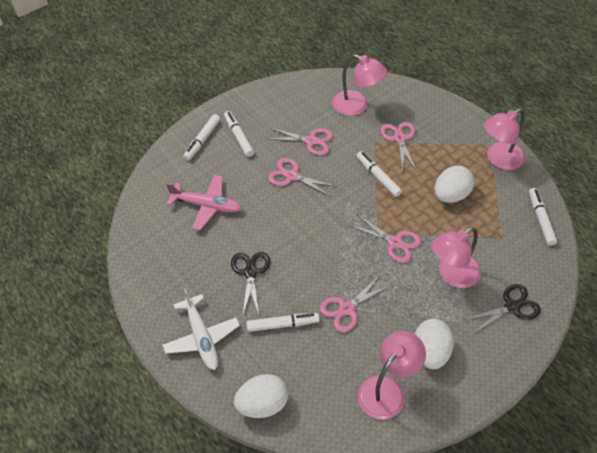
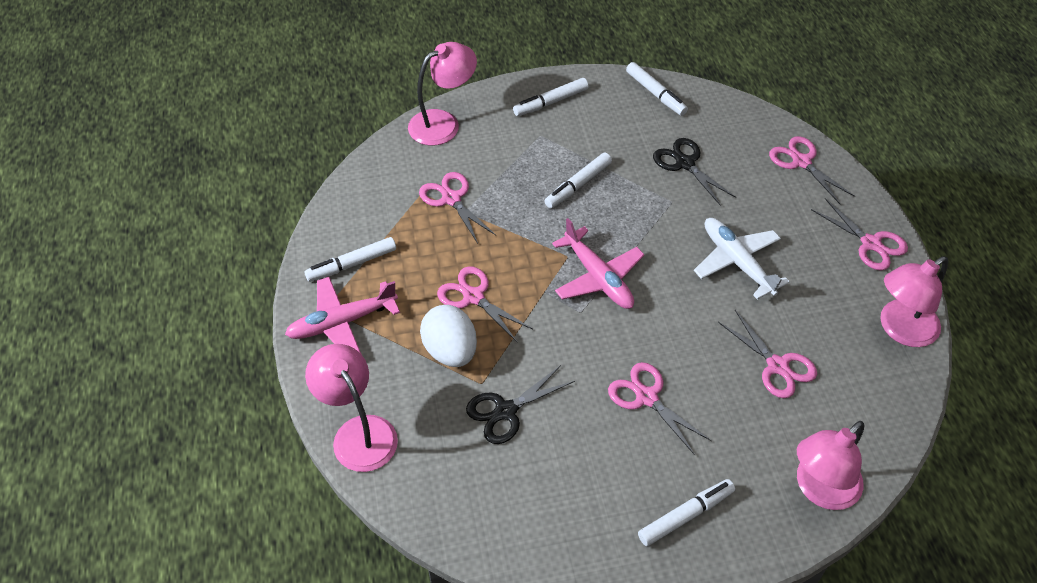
pink plane: [166,175,242,230] = 1 -> [285,277,400,353] [552,218,644,309] = 2
pink scissors: [266,128,333,155] [268,158,337,197] [320,274,391,332] [349,215,421,263] [380,122,417,171] = 5 -> [419,172,496,243] [437,266,533,343] [608,362,712,455] [718,310,817,398] [769,136,855,204] [811,198,908,271] = 6
white egg: [234,374,288,418] [415,319,454,369] [434,166,475,203] = 3 -> [420,305,477,367] = 1

